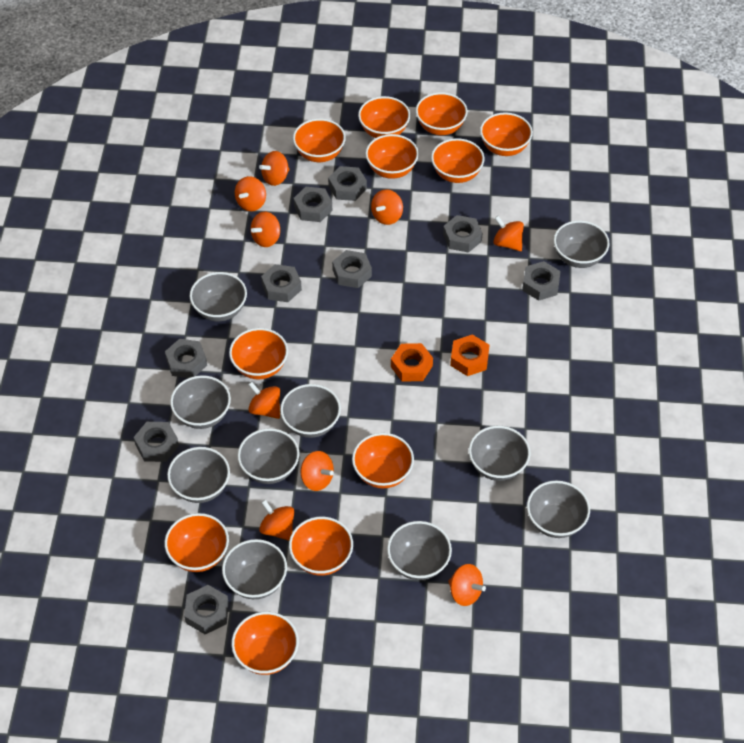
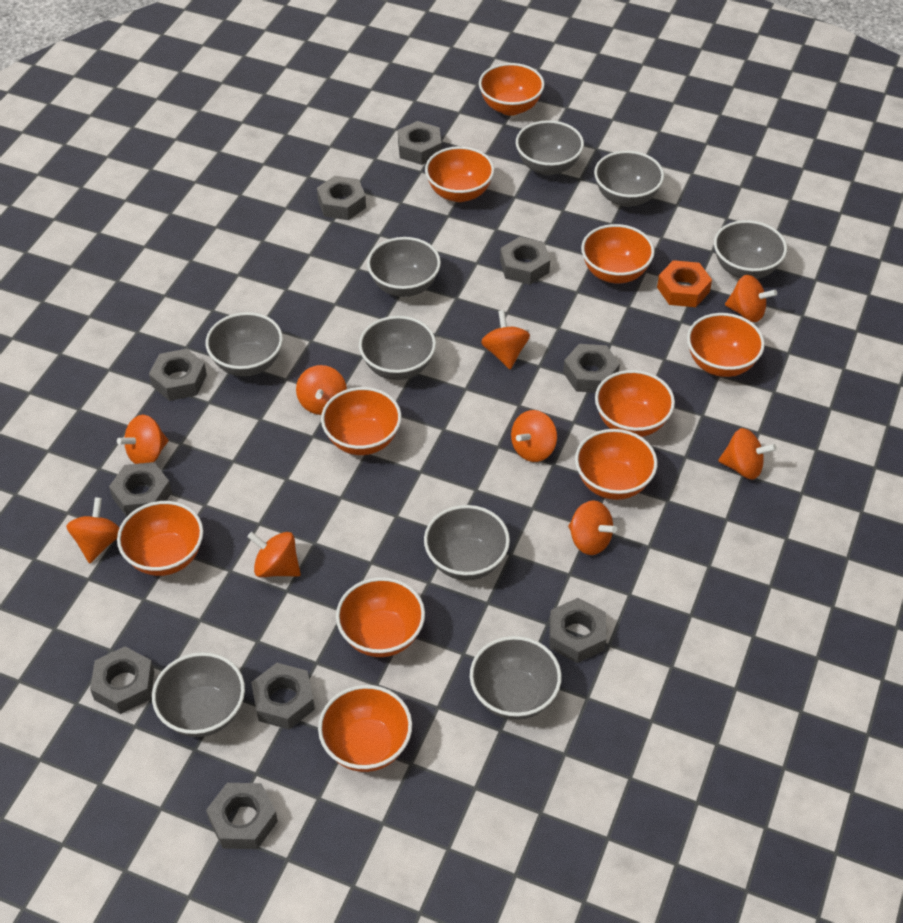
grey bowl: [167,447,230,503] [170,375,231,429] [190,272,247,321] [222,539,287,599] [238,428,300,484] [280,384,341,438] [387,521,452,580] [469,426,530,481] [527,481,590,538] [554,220,610,268] = 10 -> [152,652,245,737] [206,312,283,376] [359,316,436,380] [367,237,441,297] [424,505,510,580] [470,636,562,720] [516,120,584,175] [594,151,664,207] [714,220,787,279] = 9
grey nut: [134,422,179,462] [165,339,207,378] [184,585,229,634] [261,264,302,302] [294,187,332,222] [328,166,367,201] [332,250,372,288] [443,215,483,253] [522,261,561,301] = 9 -> [90,647,154,714] [109,462,172,517] [149,349,207,401] [206,783,278,849] [251,663,315,730] [317,176,366,220] [398,121,442,165] [500,237,550,285] [549,598,606,663] [563,344,620,393] = 10
orange bowl: [164,513,229,572] [229,328,288,379] [231,612,299,675] [289,517,353,576] [293,119,346,162] [352,433,414,489] [358,96,410,138] [365,134,419,179] [416,92,468,135] [431,138,484,183] [480,112,533,156] = 11 -> [117,501,203,576] [318,685,412,772] [321,387,401,455] [336,577,425,657] [425,146,494,202] [479,63,545,116] [575,429,658,500] [581,224,655,284] [595,370,675,437] [687,313,765,377] = 10
orange nut: [391,343,433,382] [450,334,490,376] = 2 -> [657,260,712,307] = 1

